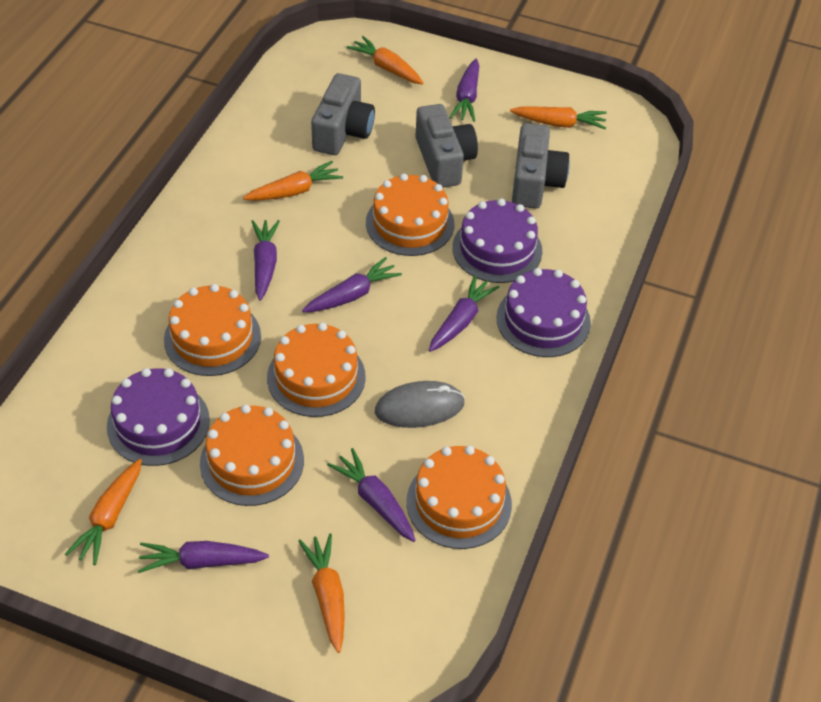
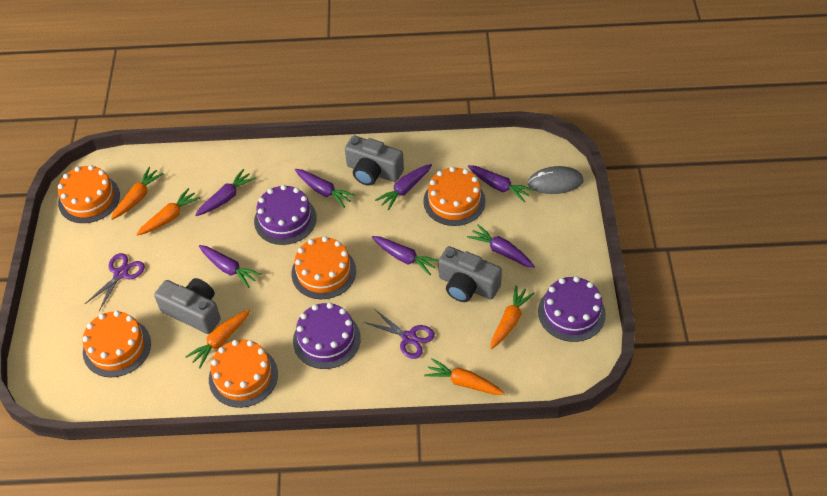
purple carrot: [138,541,269,573] [252,220,280,301] [302,257,402,313] [327,448,416,542] [429,275,500,352] [449,59,479,122] = 6 -> [195,169,256,216] [199,245,261,288] [295,169,356,208] [372,236,439,275] [375,164,432,210] [467,224,535,268] [468,165,534,202] = 7
purple scissors: none = 0 -> [85,253,145,311] [364,309,435,359] = 2

